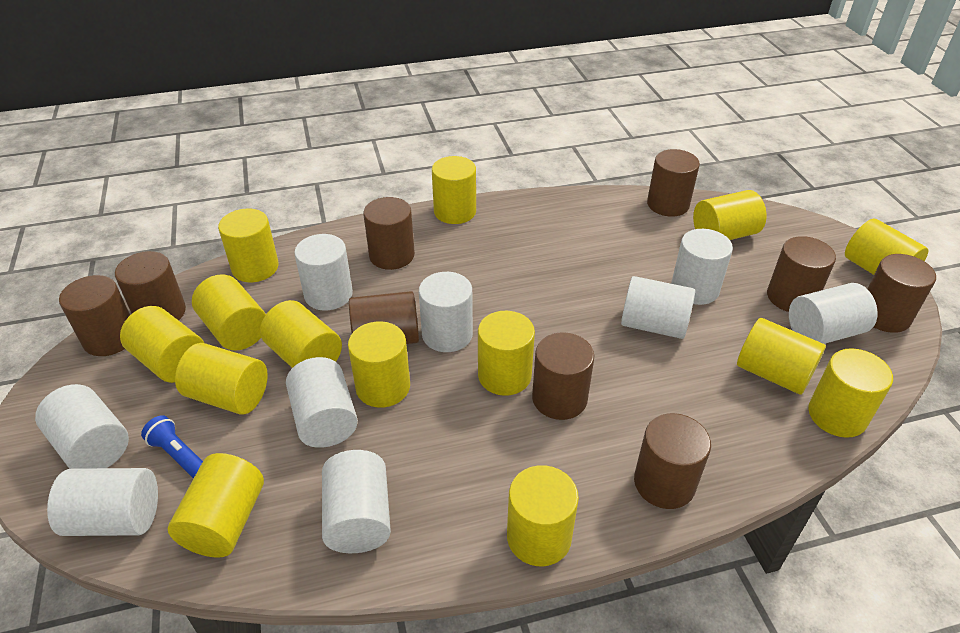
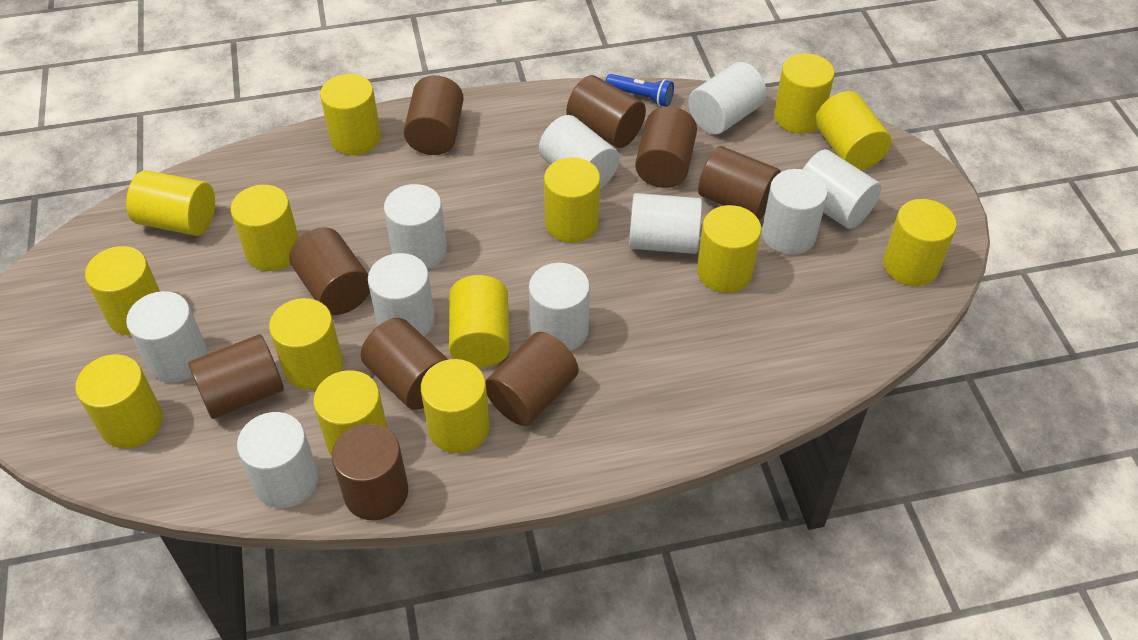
white cylinder: [35,384,129,469] [47,468,158,536] [286,357,358,448] [294,234,353,311] [322,450,391,553] [419,272,473,352] [621,276,695,339] [671,229,733,305] [789,283,878,344] = 9 -> [126,291,208,383] [237,412,318,508] [368,253,435,336] [384,184,447,269] [529,263,590,351] [539,115,619,189] [629,193,702,254] [688,62,767,135] [762,169,828,255] [803,149,881,229] = 10

